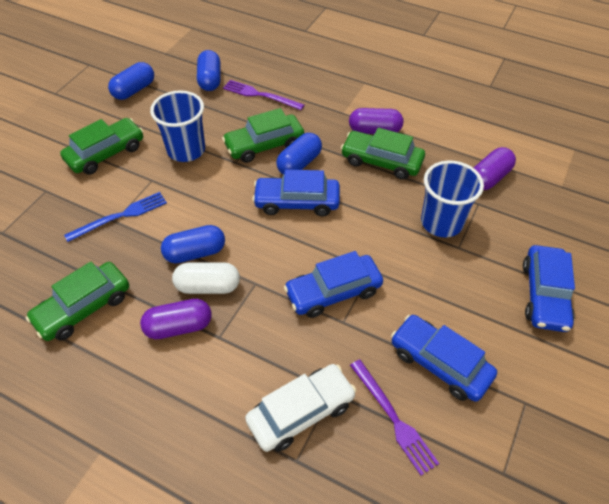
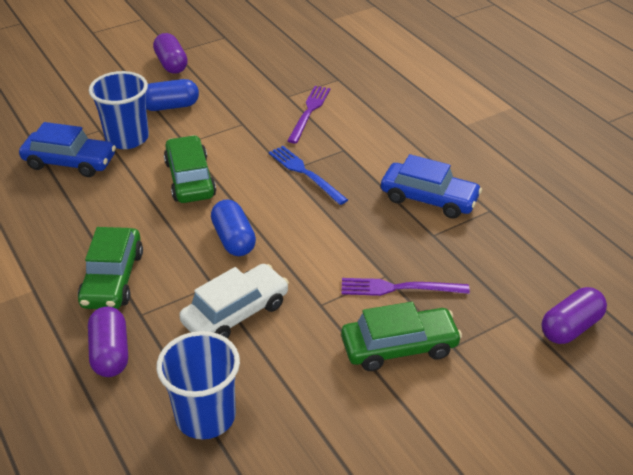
blue capsule: [108,62,154,100] [161,225,225,263] [197,50,221,91] [276,133,322,175] = 4 -> [146,79,199,111] [211,199,256,256] = 2
blue car: [252,170,340,216] [284,251,383,318] [391,315,497,402] [523,245,575,332] = 4 -> [19,122,116,177] [381,154,482,219] = 2
green car: [25,262,129,341] [60,118,143,175] [222,108,304,163] [341,128,425,180] = 4 -> [78,227,143,309] [164,135,216,203] [341,302,462,371] = 3
white capsule: [172,262,240,294] = 1 -> none = 0

